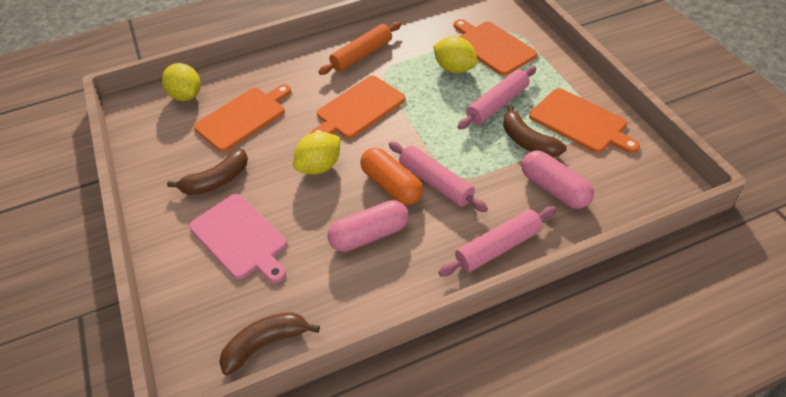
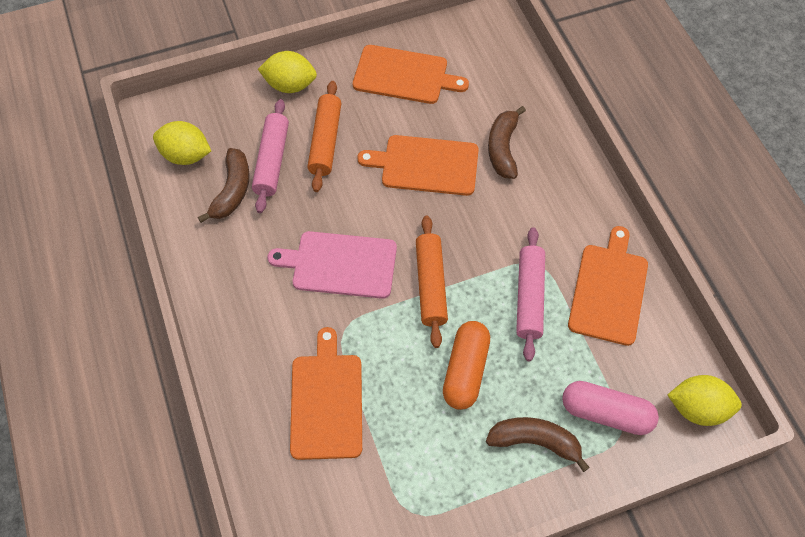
orange rolling pin: [319,22,401,75] = 1 -> [307,81,341,192] [416,216,448,348] = 2
pink capsule: [327,200,408,252] [521,150,594,209] = 2 -> [562,381,659,435] = 1
pink rolling pin: [389,142,488,212] [438,206,557,276] [458,66,536,129] = 3 -> [252,99,289,213] [516,227,545,361] = 2

